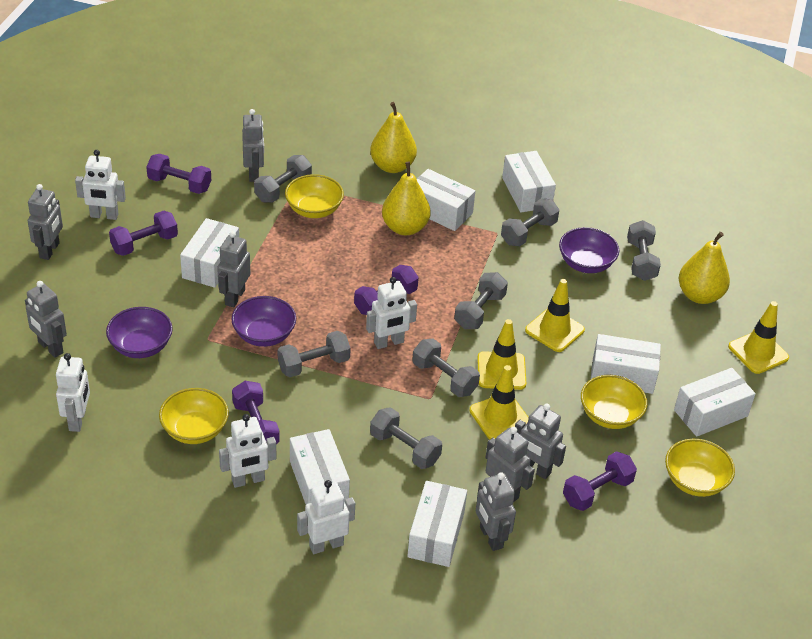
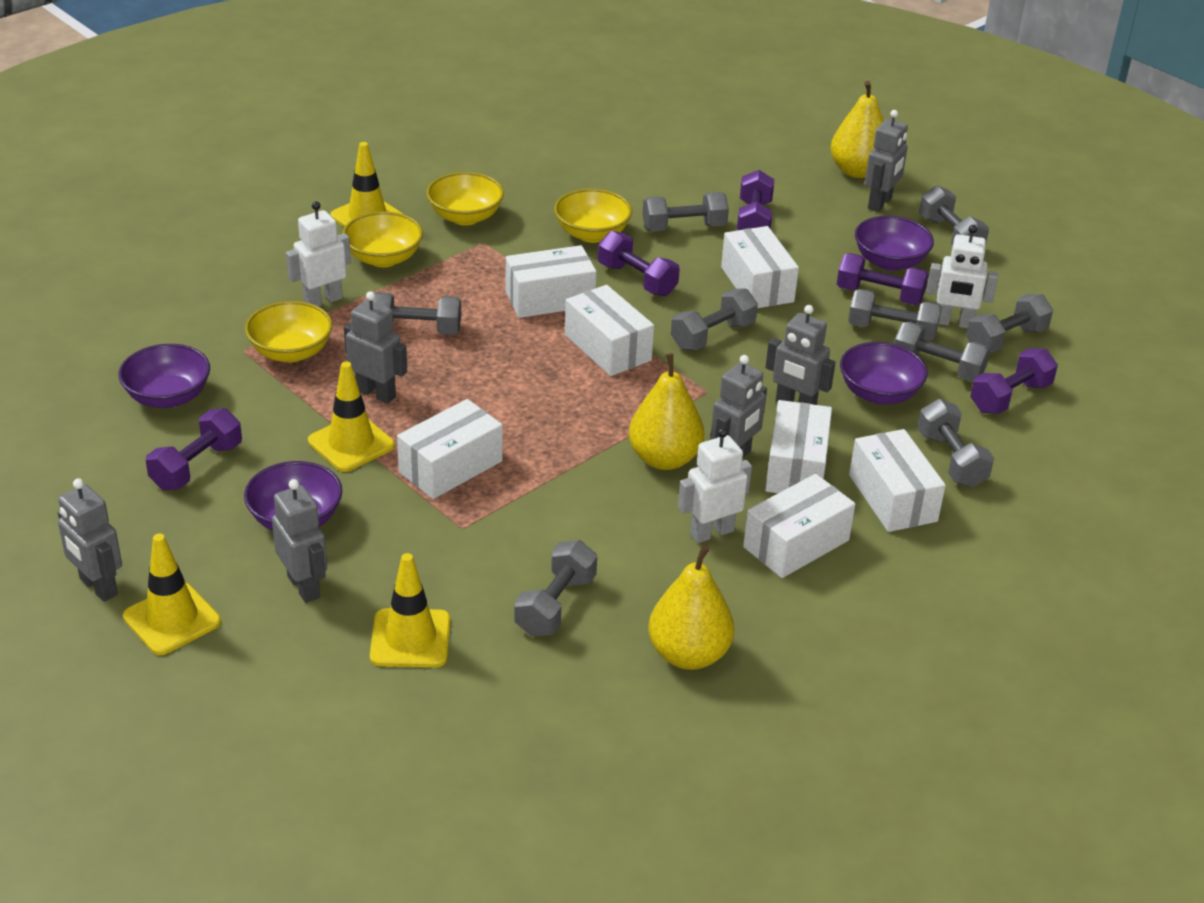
grey dumbbell: [254,155,312,202] [278,331,351,377] [370,407,442,469] [412,339,480,397] [454,272,508,329] [501,199,559,246] [627,220,661,281] = 7 -> [372,292,461,335] [514,540,597,636] [643,192,729,231] [671,288,758,350] [848,289,942,340] [894,322,990,382] [917,399,994,487] [919,185,989,245] [966,294,1053,353] = 9
grey robot: [25,281,67,358] [28,184,63,260] [217,231,250,307] [242,109,264,182] [476,472,516,551] [485,427,535,502] [515,404,566,479] = 7 -> [58,478,122,602] [272,479,327,603] [344,291,407,404] [711,355,767,458] [765,305,836,405] [865,110,908,212] = 6
purple bowl: [106,307,173,358] [231,296,296,347] [559,227,619,273] = 3 -> [118,344,210,408] [244,461,342,531] [840,342,928,404] [855,216,934,271] = 4
white robot: [56,353,90,432] [75,150,126,220] [219,414,276,488] [297,480,355,554] [366,277,417,349] = 5 -> [286,201,351,307] [678,428,752,543] [926,225,998,328] = 3

